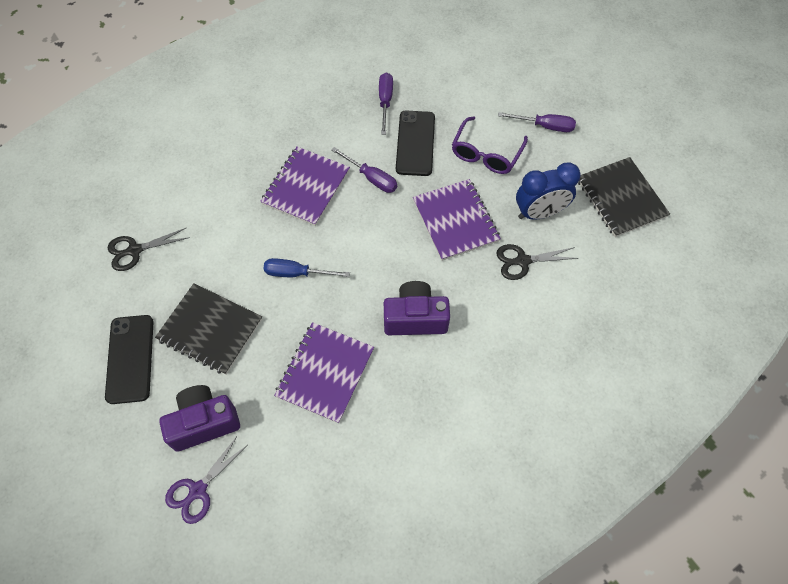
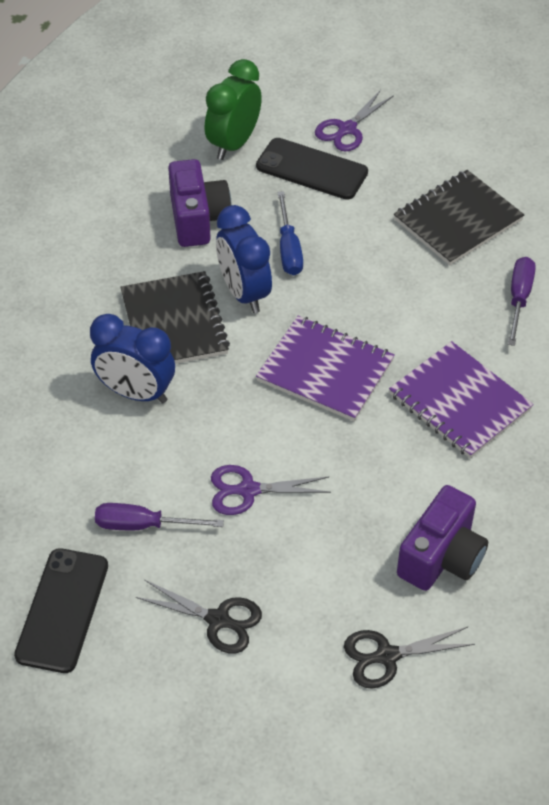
blue clock: [516,162,581,220] = 1 -> [90,314,175,403] [216,205,272,313] = 2
green clock: none = 0 -> [205,59,262,160] = 1
purple glasses: [452,116,528,174] = 1 -> none = 0
purple notebook: [260,147,350,226] [274,322,374,423] [413,179,501,261] = 3 -> [256,316,395,421] [389,341,534,458] = 2
purple scissors: [165,436,246,524] = 1 -> [211,465,331,515] [315,90,394,152] = 2
purple screwdriver: [331,147,397,193] [379,72,393,135] [498,112,576,132] = 3 -> [95,503,224,530] [508,257,536,346] = 2

